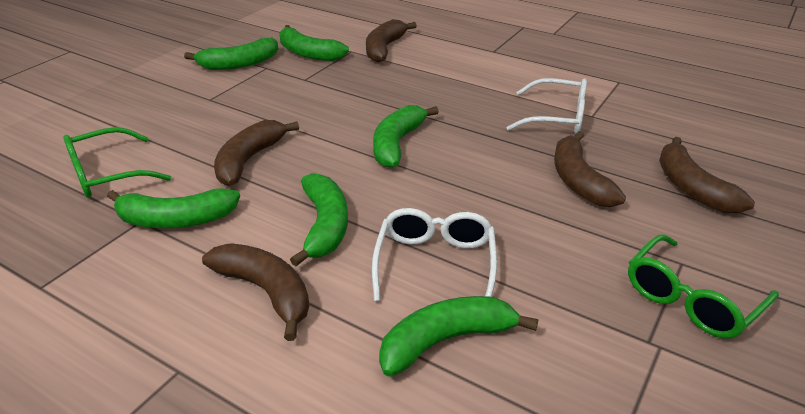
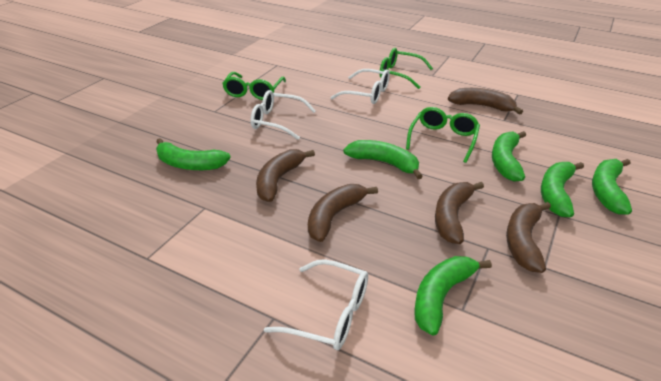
green glasses: [63,127,171,198] [628,234,779,339] = 2 -> [222,72,286,100] [379,48,433,89] [406,107,480,163] = 3
white glasses: [372,208,497,301] [506,78,587,134] = 2 -> [251,90,316,140] [264,259,368,350] [330,69,390,104] = 3

